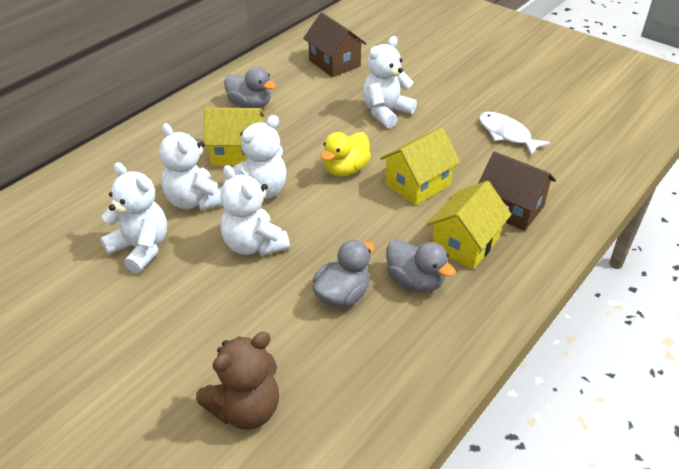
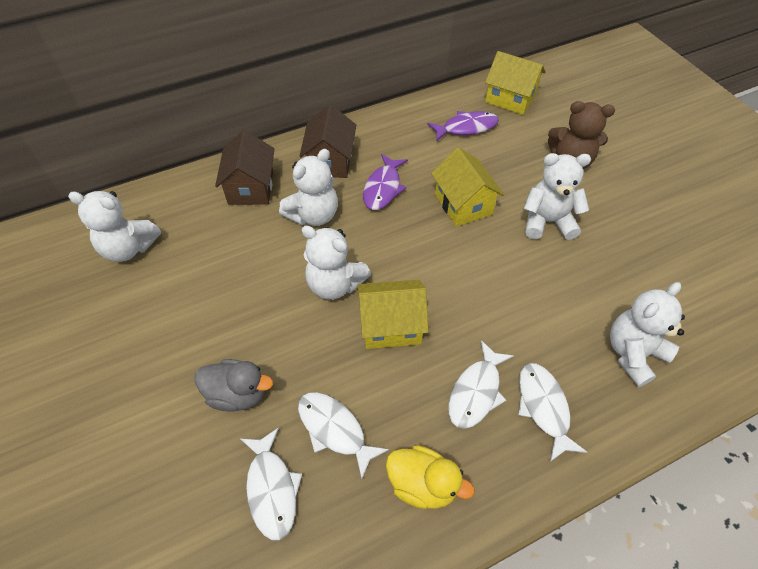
grey duck: [224,67,276,108] [313,240,375,307] [386,239,455,292] = 3 -> [195,359,273,412] = 1
purple fish: none = 0 -> [363,154,408,210] [427,111,499,142] = 2
white fish: [479,112,550,156] = 1 -> [240,427,302,540] [298,392,389,479] [448,340,514,429] [518,363,587,462] = 4

